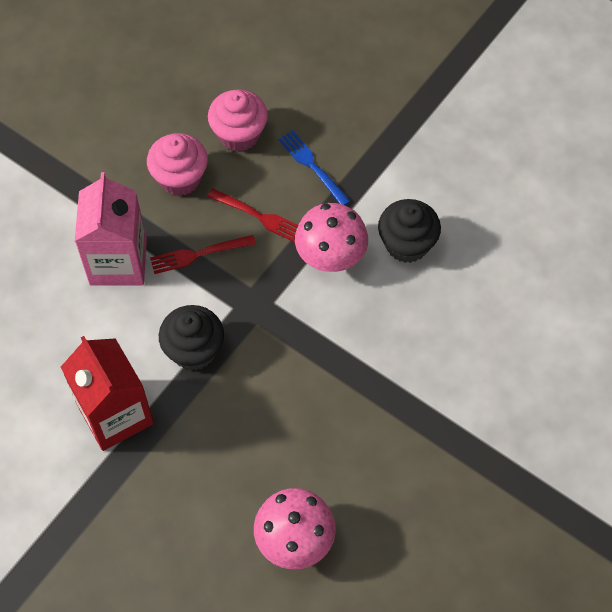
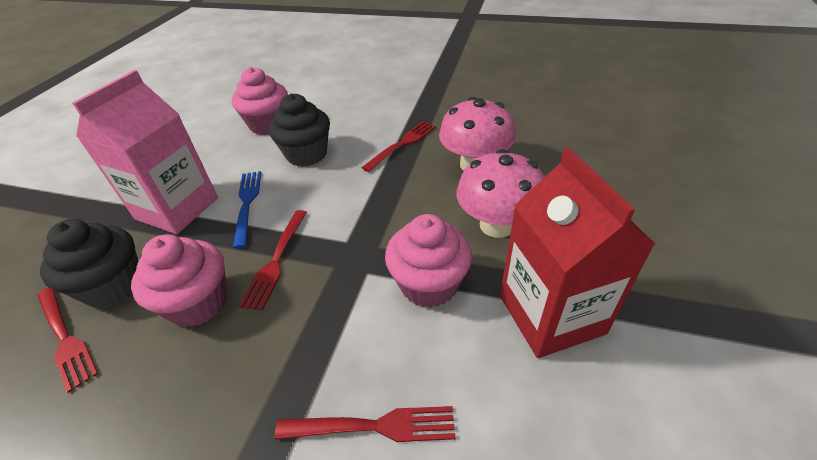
pink cupcake: [147,133,208,196] [208,89,268,152] = 2 -> [131,234,227,327] [232,67,288,135] [385,214,472,308] = 3
red fork: [150,235,256,274] [207,188,298,242] = 2 -> [37,288,98,393] [239,210,307,311] [275,406,455,442] [361,121,436,172] = 4

